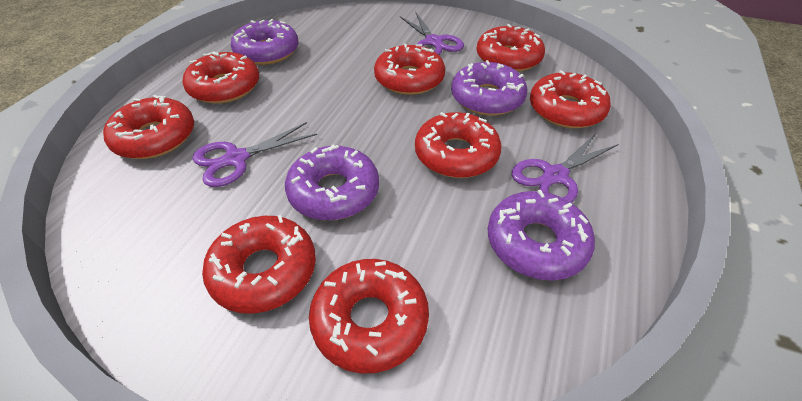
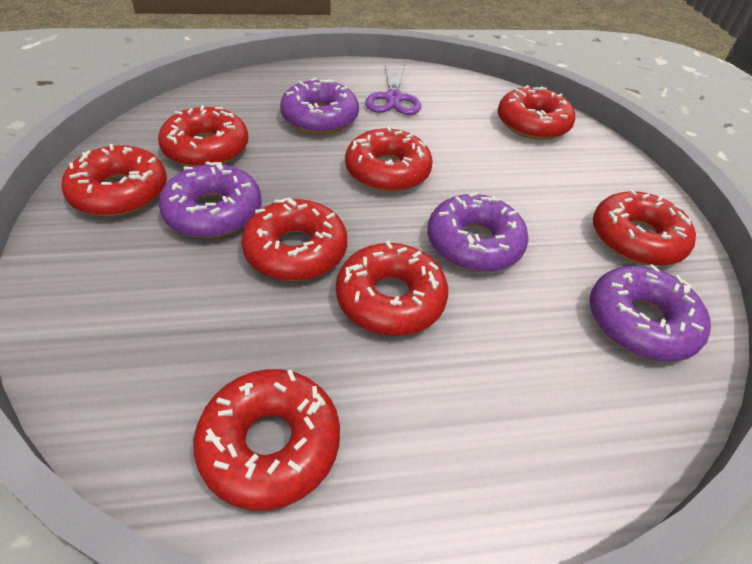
purple scissors: [192,122,317,187] [400,13,464,55] [512,134,618,203] = 3 -> [365,64,421,115] = 1

